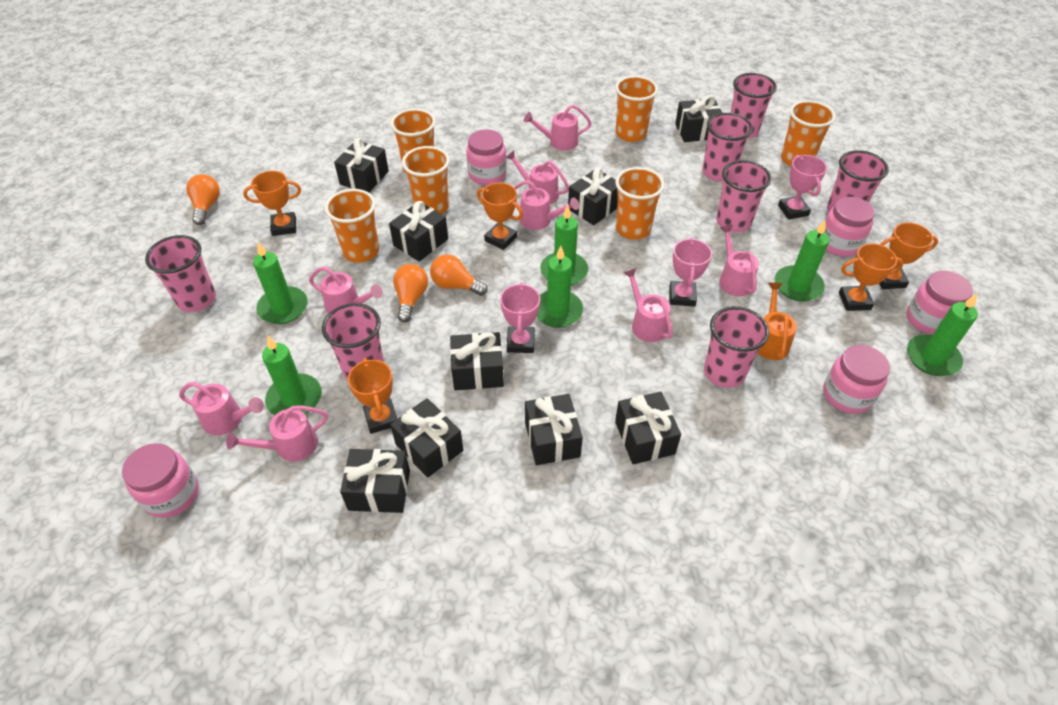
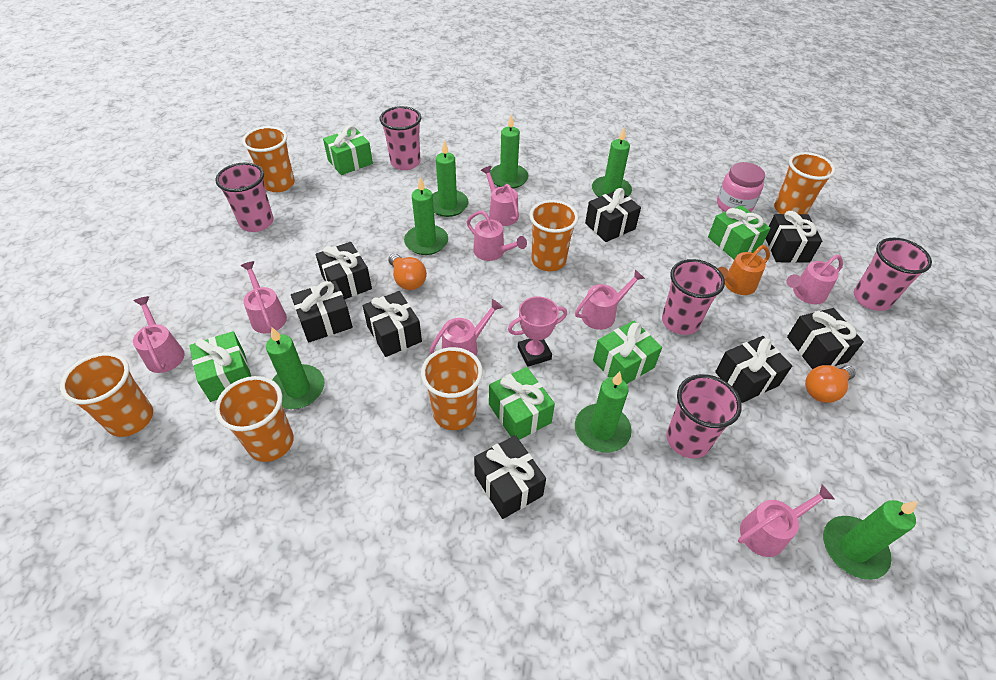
black gift: [334,138,389,192] [340,449,410,513] [389,201,448,262] [390,398,463,478] [450,332,504,391] [525,394,583,465] [568,167,618,225] [615,392,681,464] [675,95,722,142] = 9 -> [291,281,353,343] [316,242,372,300] [363,291,422,357] [474,435,546,519] [585,188,641,242] [715,336,792,403] [766,211,822,263] [787,308,864,369] = 8
green candle: [253,242,308,324] [262,336,322,415] [537,246,583,328] [540,205,588,285] [775,220,830,301] [907,294,978,376] = 6 -> [266,327,325,409] [404,177,448,255] [433,140,469,217] [490,115,528,189] [575,371,632,453] [592,128,632,197] [823,500,918,580] = 7
green gift: none = 0 -> [189,331,251,402] [323,125,373,175] [489,367,555,440] [593,320,662,384] [708,205,770,260] = 5
orange light bulb: [186,174,220,225] [393,264,428,322] [430,254,488,296] = 3 -> [388,253,427,290] [805,365,856,403] = 2
orange trophy: [243,171,301,236] [348,358,397,434] [477,183,523,250] [839,243,903,311] [879,222,938,289] = 5 -> none = 0
pink cup: [145,235,216,312] [322,303,384,380] [702,113,753,182] [704,306,769,388] [716,160,771,232] [730,73,777,139] [827,150,889,212] = 7 -> [215,163,274,232] [380,106,421,170] [662,259,725,335] [666,374,742,458] [854,238,932,311] = 5
pink jar: [122,443,199,518] [466,129,507,185] [823,345,890,414] [824,197,875,257] [907,271,973,335] = 5 -> [717,162,765,212] = 1
pink trophy: [500,282,540,353] [669,238,712,307] [778,155,827,220] = 3 -> [508,296,567,367] = 1

